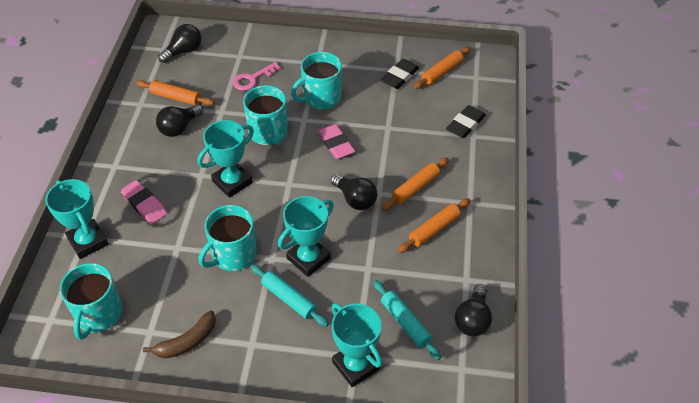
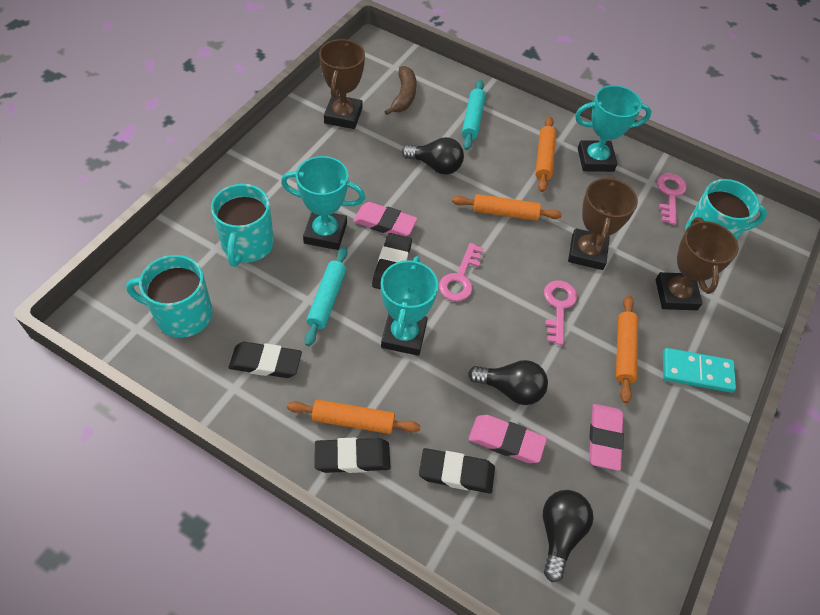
black eraser: [381,59,419,89] [446,105,486,138] = 2 -> [229,342,302,378] [315,438,391,473] [372,233,412,289] [419,448,495,494] = 4
black light bulb: [156,104,203,137] [158,24,201,63] [331,174,377,210] [455,284,492,336] = 4 -> [402,137,464,175] [468,360,548,405] [543,490,593,582] = 3
brown trophy: none = 0 -> [319,39,365,129] [568,176,638,270] [656,217,739,310] = 3
pink eraser: [120,180,167,224] [317,124,355,159] = 2 -> [353,202,417,236] [469,415,547,463] [589,404,624,471] = 3
pink key: [233,62,281,91] = 1 -> [439,243,483,301] [544,280,577,345] [657,173,686,225] = 3
turquoise domino: none = 0 -> [663,348,736,393] = 1
turquoise mug: [60,263,123,340] [199,205,257,271] [243,85,288,145] [291,52,342,110] = 4 -> [126,255,213,338] [211,184,274,267] [685,179,767,240] = 3
turquoise trophy: [45,179,109,259] [197,120,254,198] [278,196,334,277] [332,303,382,387] = 4 -> [281,156,365,250] [381,256,438,356] [575,85,652,172] = 3

